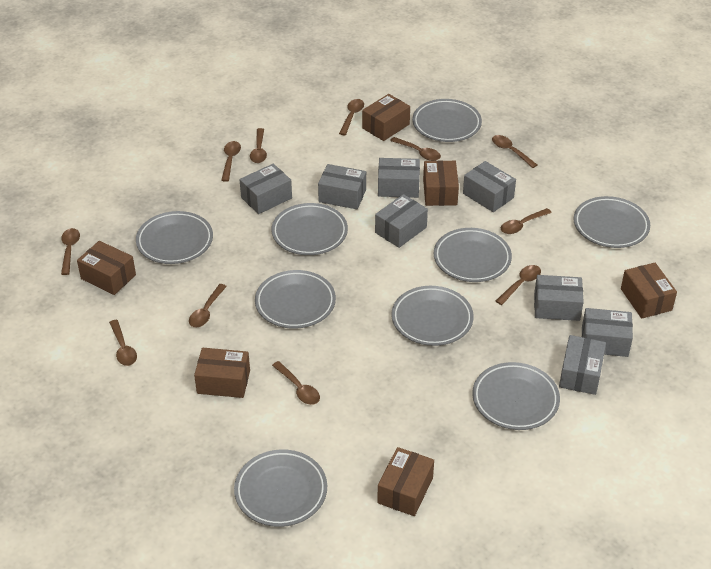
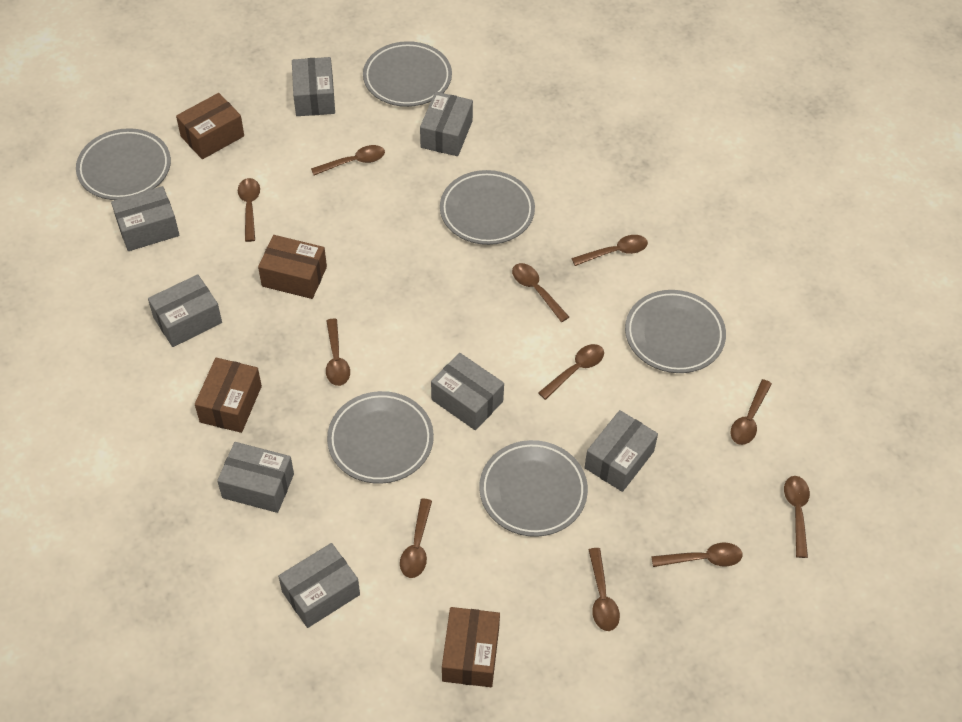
brown box: [77,241,136,295] [194,348,250,398] [362,94,410,141] [377,447,434,516] [423,160,459,206] [621,263,677,319] = 6 -> [176,93,244,159] [195,358,262,433] [258,235,327,299] [442,607,500,687] = 4
grey plate: [136,211,213,264] [234,449,327,527] [255,270,336,329] [271,203,348,255] [391,286,474,346] [412,99,482,142] [434,228,512,282] [472,362,560,430] [574,196,650,248] = 9 -> [76,128,171,200] [327,391,434,484] [363,41,452,107] [440,170,535,245] [479,440,588,537] [625,290,726,373] = 6

